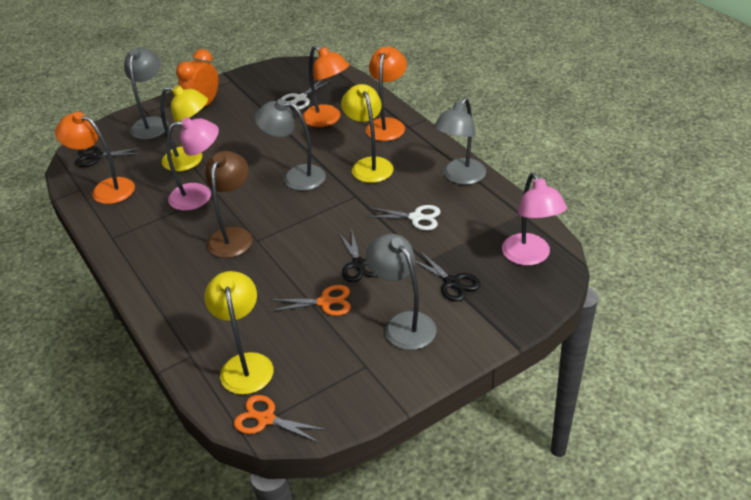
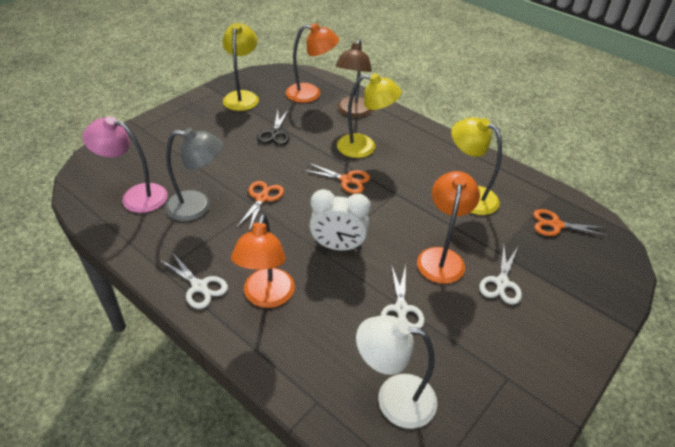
black scissors: [75,146,143,167] [338,231,377,282] [415,251,480,302] = 3 -> [257,110,289,145] = 1
grey lamp: [124,48,169,140] [254,99,326,191] [366,234,436,350] [434,98,486,185] = 4 -> [165,128,223,221] = 1
orange clock: [176,49,218,107] = 1 -> none = 0
orange scissors: [234,395,327,443] [269,285,351,316] = 2 -> [236,181,284,231] [302,162,370,194] [533,209,609,236] = 3
pink lamp: [166,117,219,211] [502,173,567,266] = 2 -> [83,116,168,213] = 1
white clock: none = 0 -> [310,189,371,251] = 1
white lamp: none = 0 -> [356,315,437,429] = 1
white scissors: [281,79,332,110] [366,205,441,230] = 2 -> [160,252,228,309] [381,264,425,328] [479,245,522,305] = 3

